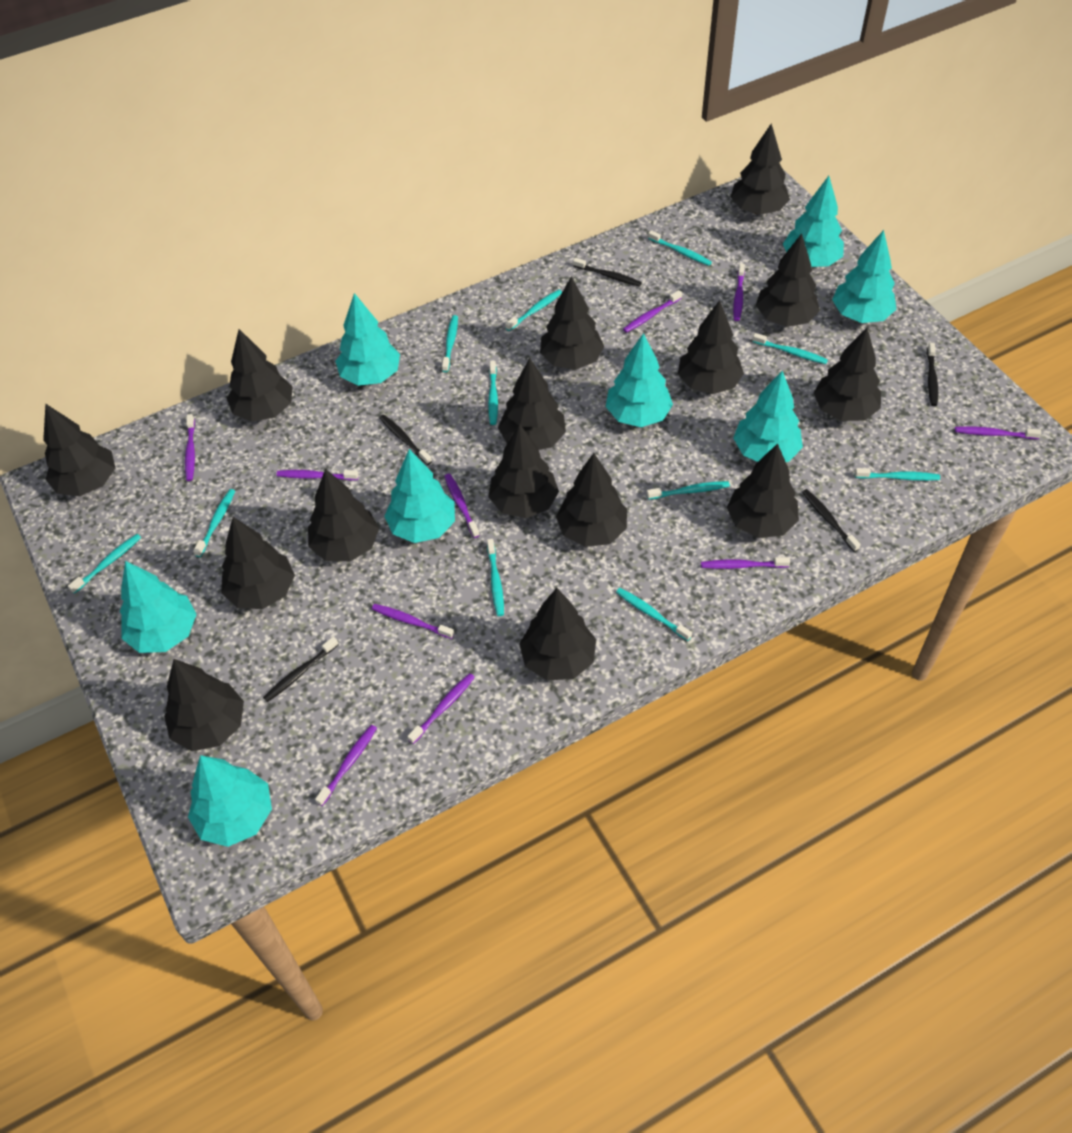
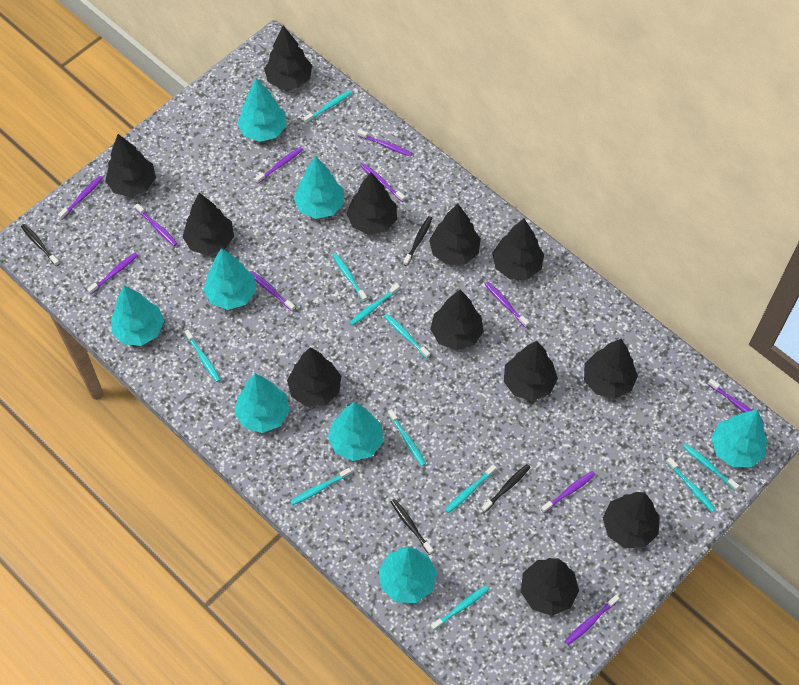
black toothbrush: [263,637,339,702] [379,414,432,465] [573,258,642,287] [802,489,861,552] [927,343,938,406] = 5 -> [21,224,60,267] [390,499,434,555] [403,216,433,266] [481,464,531,512] = 4
black tree: [43,404,115,496] [164,659,244,751] [221,517,295,609] [227,329,293,422] [308,469,379,561] [488,424,559,518] [498,358,566,450] [519,588,596,681] [540,276,604,370] [556,453,627,547] [678,300,744,394] [727,443,799,538] [731,124,790,215] [756,234,820,327] [814,328,881,421] = 15 -> [105,134,156,197] [183,193,234,255] [264,25,312,89] [287,347,341,407] [346,172,397,235] [429,204,481,265] [430,290,484,350] [492,219,544,279] [504,341,558,401] [521,558,579,616] [584,339,638,399] [603,492,660,548] = 12
purple toothbrush: [185,414,195,481] [277,470,358,480] [315,725,377,806] [372,604,454,639] [407,673,475,744] [444,474,480,538] [623,290,682,333] [701,557,790,569] [733,264,745,321] [955,426,1041,439] = 10 -> [58,176,103,220] [87,253,138,294] [135,203,177,246] [250,271,295,311] [255,147,303,184] [357,129,412,157] [361,163,405,202] [484,282,529,328] [541,471,596,513] [565,595,619,645] [708,379,764,421] = 11

